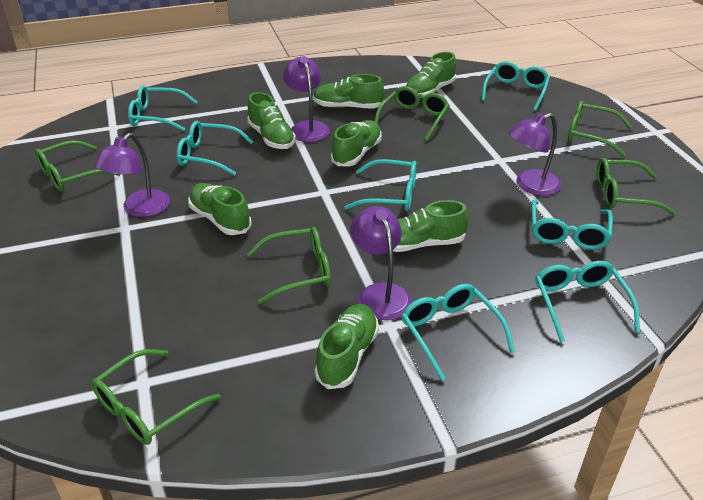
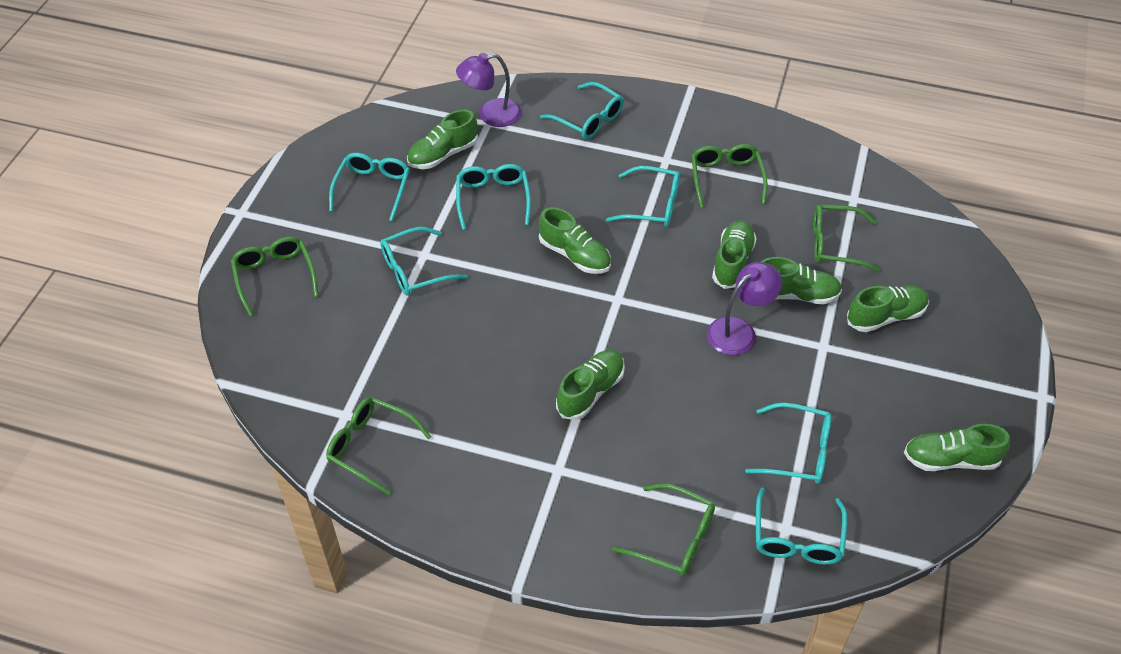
green glasses: [35,140,121,192] [91,349,221,445] [247,227,331,304] [374,86,449,141] [568,101,632,157] [597,158,675,215] = 6 -> [231,237,319,316] [326,397,431,495] [612,483,715,576] [691,144,768,208] [813,205,881,272] = 5
purple lamp: [94,133,170,217] [283,56,330,142] [351,206,412,320] [508,113,561,196] = 4 -> [456,53,521,127] [707,262,782,355] = 2

